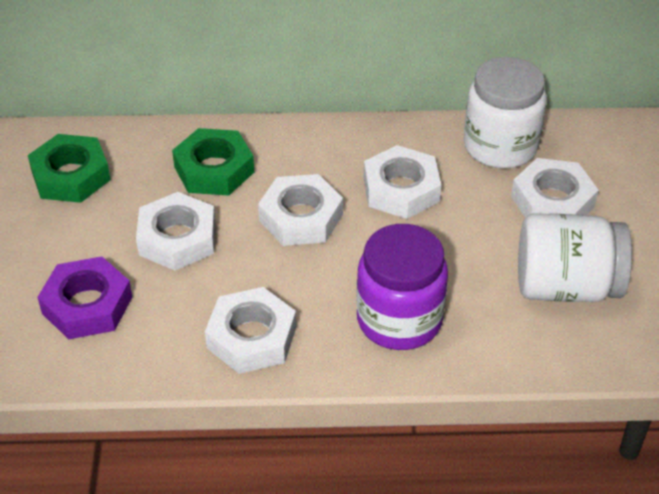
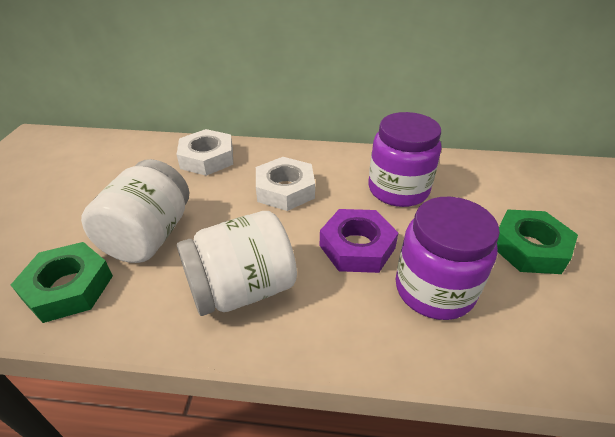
purple jar: [356,224,448,350] = 1 -> [368,112,441,207] [396,197,500,320] = 2
white nut: [136,192,216,271] [205,287,296,374] [258,174,343,246] [364,145,441,219] [511,158,598,217] = 5 -> [177,129,233,176] [256,157,315,211] = 2

